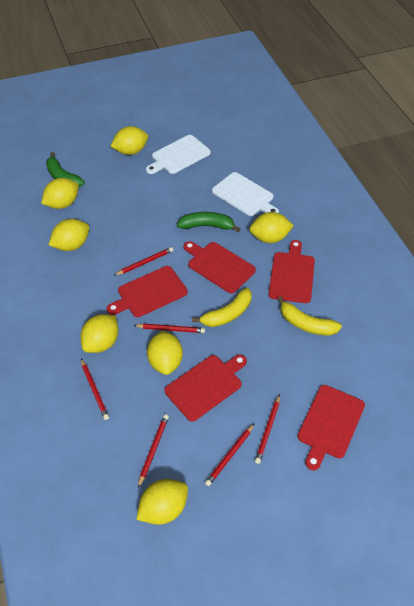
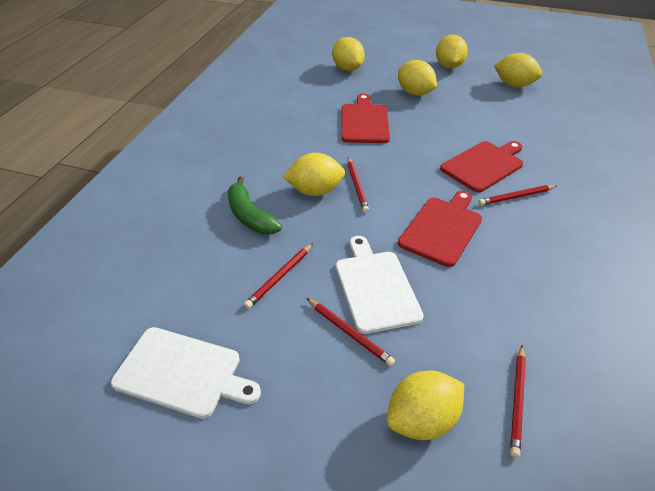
green banana: [46,152,85,187] [177,212,240,232] = 2 -> [228,177,282,234] = 1
red cutting board: [107,266,188,317] [164,354,247,421] [184,241,256,293] [268,240,315,303] [297,385,365,471] = 5 -> [341,94,390,143] [398,191,482,267] [440,141,523,193] = 3
red pencil: [81,359,109,420] [114,247,173,276] [134,324,205,333] [138,415,169,488] [205,423,255,486] [255,394,280,464] = 6 -> [244,243,313,309] [306,298,395,366] [347,157,369,213] [478,185,557,205] [510,345,526,457] = 5
yellow banana: [192,288,252,327] [278,296,342,336] = 2 -> none = 0
yellow lemon: [41,178,79,209] [49,219,89,251] [80,314,118,353] [110,126,148,155] [136,479,188,525] [147,331,183,375] [249,212,294,243] = 7 -> [283,153,345,196] [332,37,365,71] [387,371,464,440] [398,60,437,96] [436,35,468,69] [494,53,542,87] = 6

